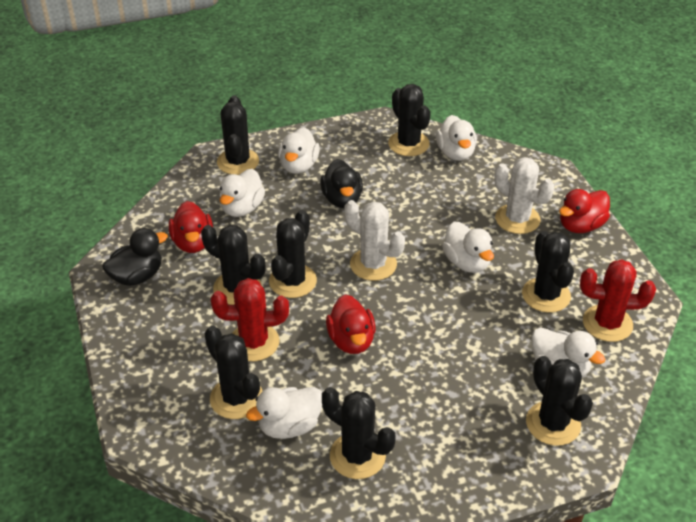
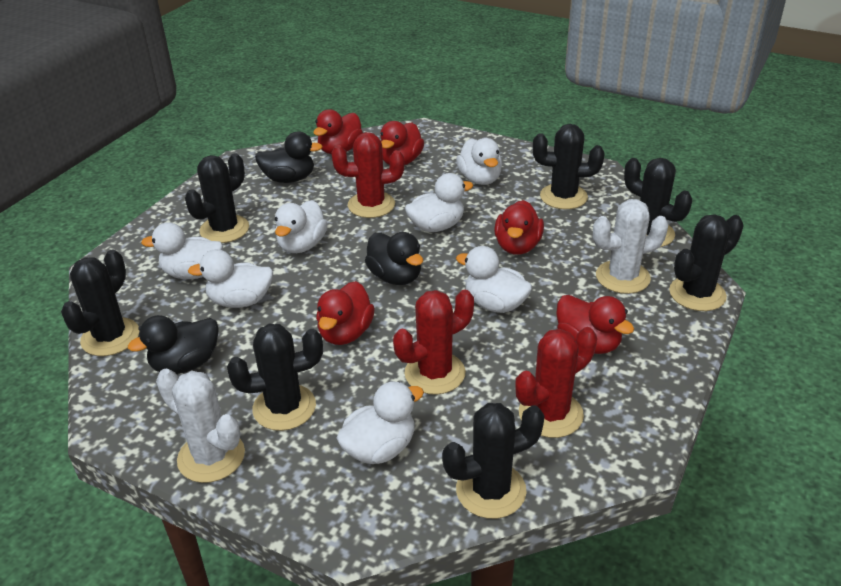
black cactus: [201,225,266,305] [205,326,262,419] [217,95,259,175] [269,210,317,298] [322,387,396,479] [388,84,431,156] [522,231,574,313] [526,356,593,446] = 8 -> [61,250,139,356] [185,153,249,243] [227,324,323,431] [442,403,545,519] [533,124,605,209] [624,158,692,247] [669,214,744,311] = 7
black duck: [102,228,168,286] [320,159,363,208] = 2 -> [128,315,219,374] [255,132,323,183] [365,232,423,285] = 3
red cactus: [211,278,289,361] [580,259,656,342] = 2 -> [331,132,404,218] [393,290,474,395] [515,327,597,438] = 3
red duck: [169,201,213,253] [326,295,376,354] [559,189,610,233] = 3 -> [314,110,363,154] [316,281,375,345] [380,121,424,165] [494,200,544,255] [557,295,634,354] = 5
white duck: [220,169,265,217] [246,387,322,439] [278,127,320,174] [436,115,477,161] [442,222,494,273] [531,327,605,377] = 6 -> [141,222,223,279] [188,249,273,308] [275,200,328,253] [336,381,424,464] [405,173,473,232] [456,138,502,185] [456,246,532,313] = 7

